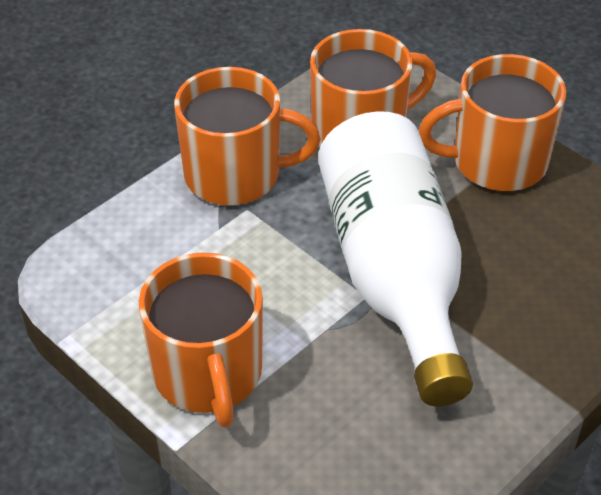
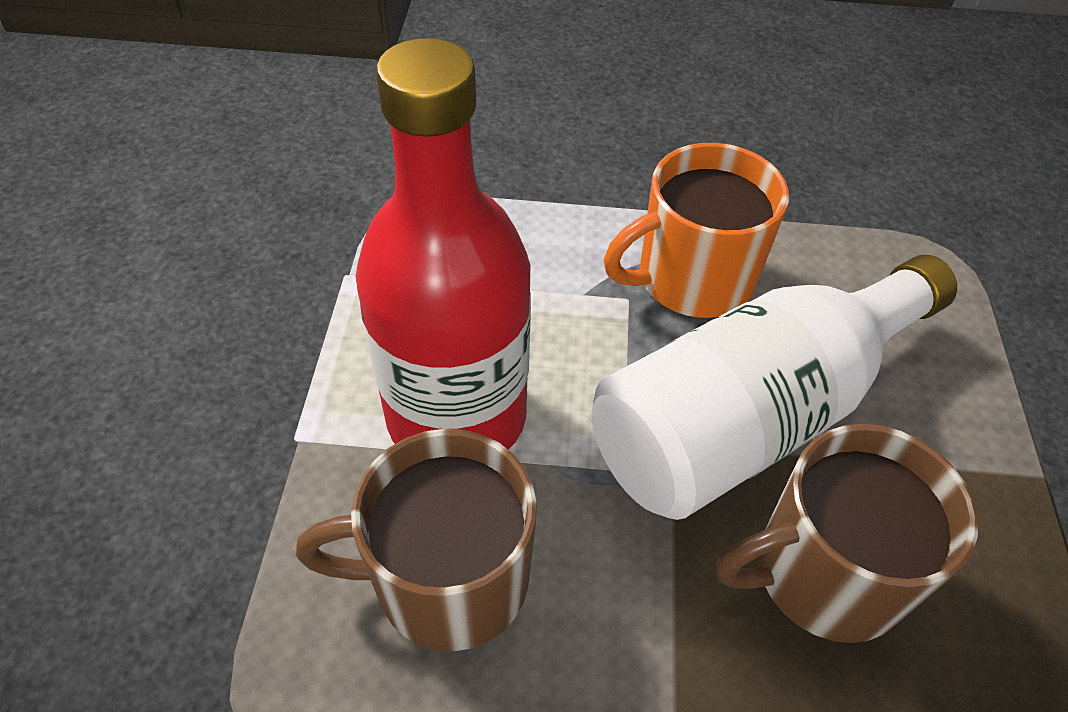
brown mug: none = 0 -> [296,429,537,651] [716,424,978,643] = 2
orange mug: [139,252,263,427] [174,67,320,206] [310,29,436,148] [419,54,566,191] = 4 -> [603,143,789,318] = 1
red bottle: none = 0 -> [356,38,531,450] = 1

